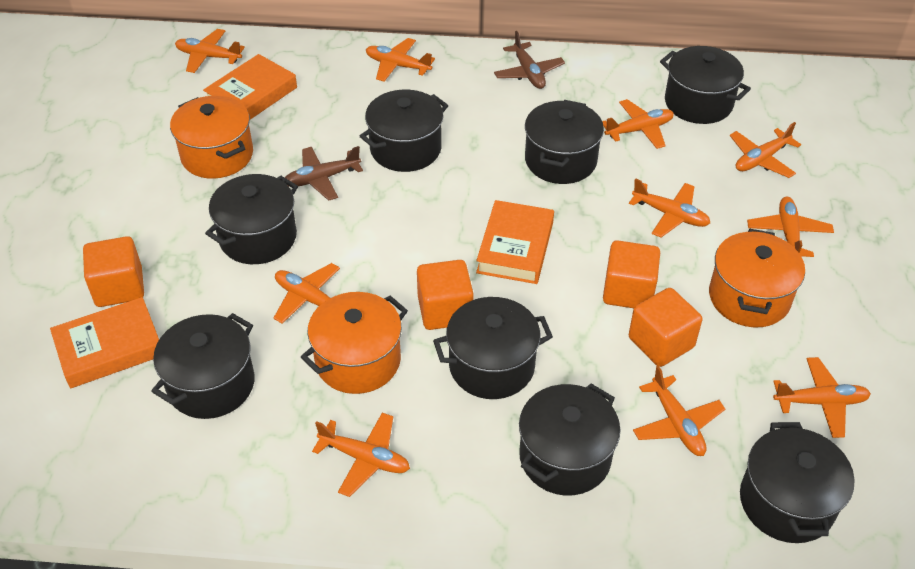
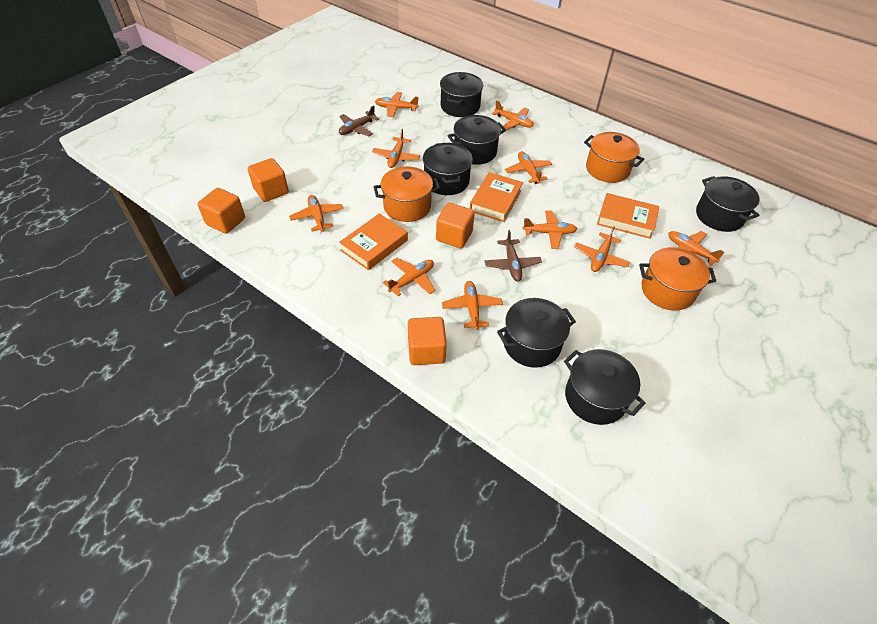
black pot: [151,313,255,419] [205,174,298,264] [359,90,449,172] [433,297,553,399] [519,383,620,496] [525,100,604,184] [660,46,751,124] [740,422,855,543] = 8 -> [423,143,473,195] [440,72,483,117] [447,115,506,165] [497,298,576,368] [564,349,645,425] [696,176,760,232] = 6

